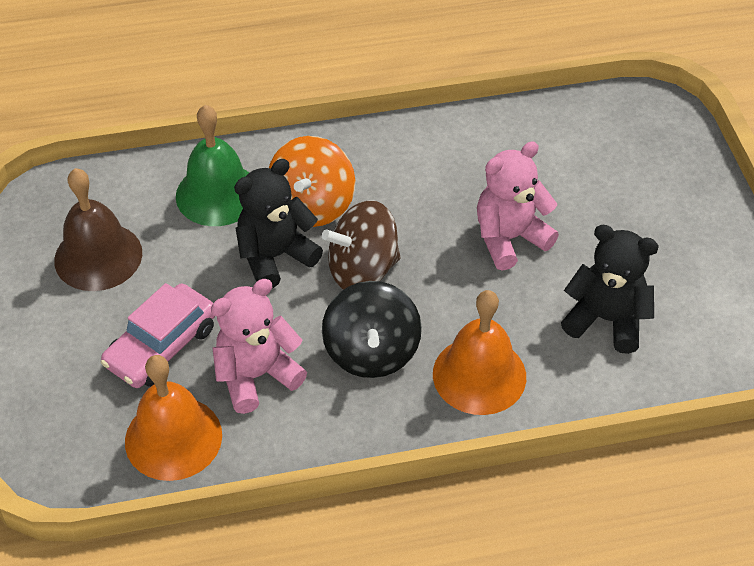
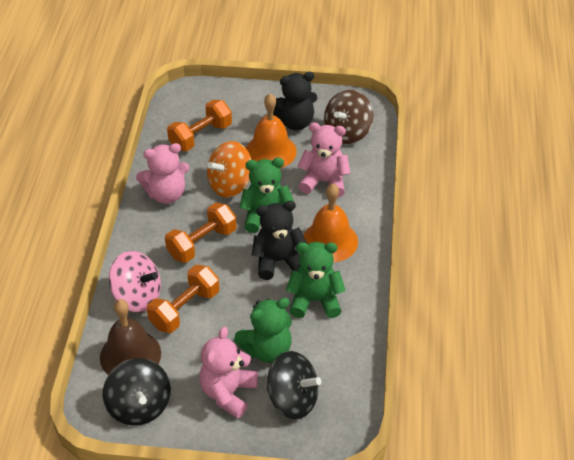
black spinning top: [322,281,422,378] = 1 -> [103,358,171,426] [267,351,321,419] = 2
green bell: [176,105,249,226] = 1 -> none = 0
green teddy bear: none = 0 -> [234,298,292,363] [239,158,294,233] [286,242,346,318] = 3
orange dumbbell: none = 0 -> [147,265,219,333] [165,203,237,263] [167,100,232,152] = 3
pink car: [101,283,215,388] = 1 -> none = 0
pink spinning top: none = 0 -> [109,251,161,312] = 1
pink teddy bear: [211,279,307,414] [477,141,559,271] = 2 -> [136,143,189,204] [199,327,258,418] [297,122,351,198] = 3

